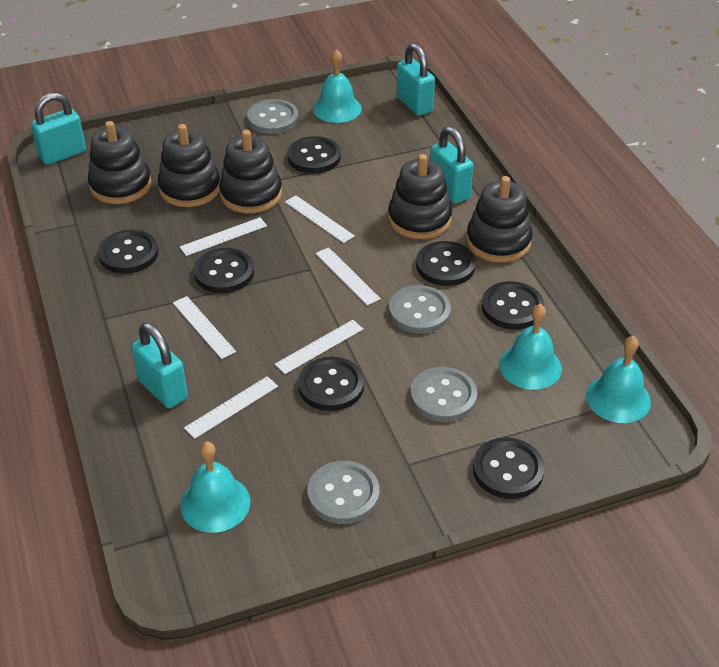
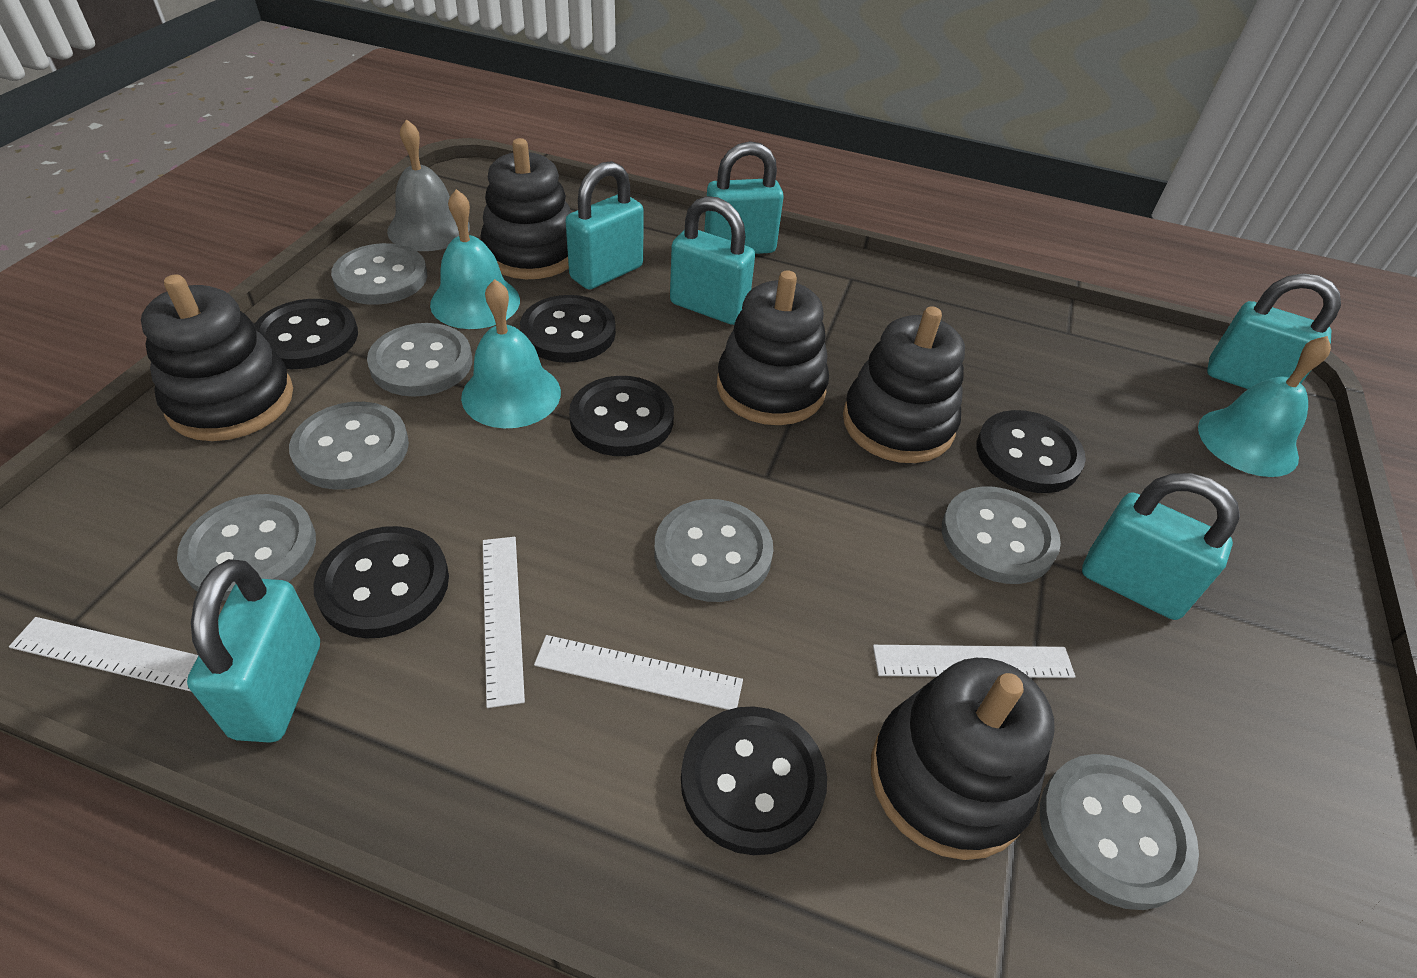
black button: [98,230,158,274] [194,248,254,293] [287,136,341,174] [298,357,364,411] [416,241,476,286] [473,437,545,499] [482,281,544,330] = 7 -> [254,299,358,369] [314,526,449,638] [520,295,616,363] [569,376,674,456] [681,706,827,855] [977,410,1086,493] = 6
grey bell: none = 0 -> [387,119,470,251] = 1
grey button: [247,99,299,134] [307,461,379,524] [389,285,451,334] [410,367,477,422] = 4 -> [177,494,316,601] [289,402,409,490] [331,243,427,305] [367,323,472,397] [654,499,774,602] [942,486,1061,584] [1040,754,1199,910] = 7
turquoise bell: [180,442,251,533] [313,49,362,123] [499,304,562,390] [586,336,651,423] = 4 -> [430,189,520,329] [461,279,561,428] [1198,336,1331,477] = 3
turquoise padlock: [31,92,86,165] [131,322,188,408] [396,43,435,116] [430,126,473,203] = 4 -> [187,559,320,743] [565,161,644,289] [670,196,755,325] [704,141,784,254] [1082,473,1240,620] [1207,273,1341,389] = 6
white ruler: [173,296,236,359] [180,217,267,256] [184,376,278,439] [275,320,363,374] [285,195,355,243] [316,247,381,305] = 6 -> [9,617,198,692] [483,537,525,708] [534,635,743,710] [873,645,1076,678] = 4

